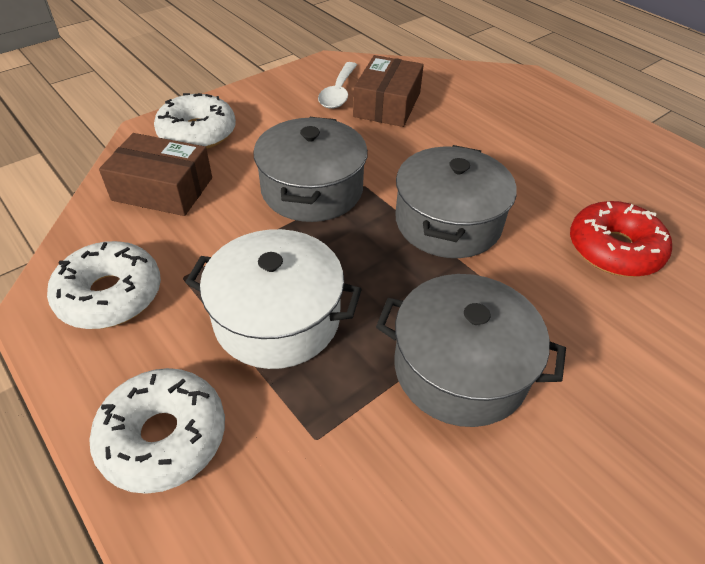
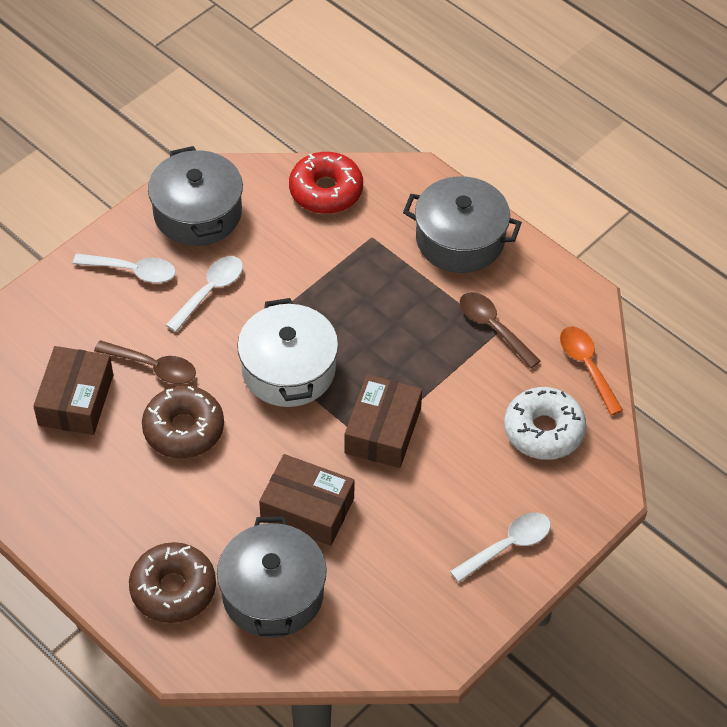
brown box: [99,133,212,216] [353,55,424,127] = 2 -> [33,346,113,435] [259,454,355,546] [344,375,422,468] = 3
brown donut: none = 0 -> [129,542,216,623] [142,386,224,458] = 2
brown spoon: none = 0 -> [94,340,196,384] [460,292,540,369] = 2
orange spoon: none = 0 -> [560,327,623,415] = 1
white donut: [47,241,161,329] [89,368,225,494] [154,93,236,149] = 3 -> [504,387,586,460] = 1
white spoon: [318,62,357,109] = 1 -> [73,254,176,283] [166,256,243,332] [450,512,551,583] = 3

